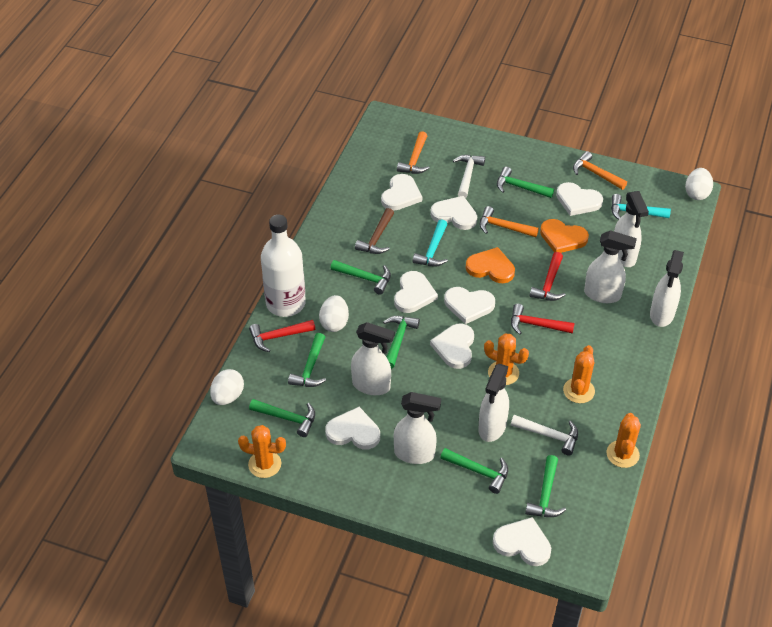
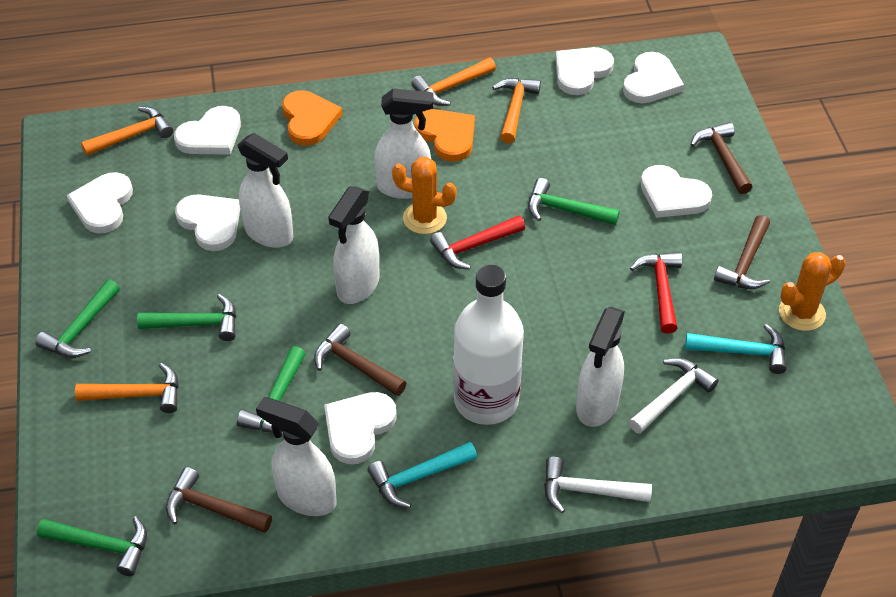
brown hammer: [355,208,394,254] = 1 -> [166,467,272,533] [314,324,406,396] [690,122,752,194] [714,215,770,289] = 4
green hammer: [249,399,315,437] [288,333,326,387] [330,260,391,295] [383,316,420,369] [440,448,508,494] [497,167,554,198] [525,455,566,517] = 7 -> [35,279,120,358] [37,516,147,576] [137,294,236,341] [237,346,306,433] [528,178,620,225] = 5
orange cactus: [238,425,286,478] [484,333,529,385] [563,345,595,403] [607,413,641,468] = 4 -> [392,157,456,234] [779,252,845,331] = 2
orange hammer: [397,131,430,174] [479,206,539,237] [573,151,627,190] = 3 -> [75,363,179,413] [81,107,173,156] [411,58,496,106] [492,78,541,144] = 4
red hammer: [249,320,315,352] [511,304,575,335] [530,252,566,301] = 3 -> [430,215,525,270] [630,252,682,333] = 2
white egg: [210,369,244,405] [319,295,349,332] [685,168,713,200] = 3 -> none = 0
white heart: [325,407,380,450] [381,174,422,211] [394,271,438,313] [430,196,477,230] [430,324,474,369] [444,287,495,324] [493,517,551,566] [556,182,603,216] = 8 -> [66,172,133,233] [174,106,241,155] [175,194,240,251] [324,392,397,464] [556,47,614,95] [623,52,684,103] [641,165,712,218] = 7
white spray bottle: [351,322,395,395] [394,392,441,464] [478,364,509,442] [584,230,637,303] [614,191,649,267] [650,250,684,327] = 6 -> [238,133,293,248] [256,397,336,516] [328,186,380,304] [374,88,433,199] [576,307,625,427] = 5

